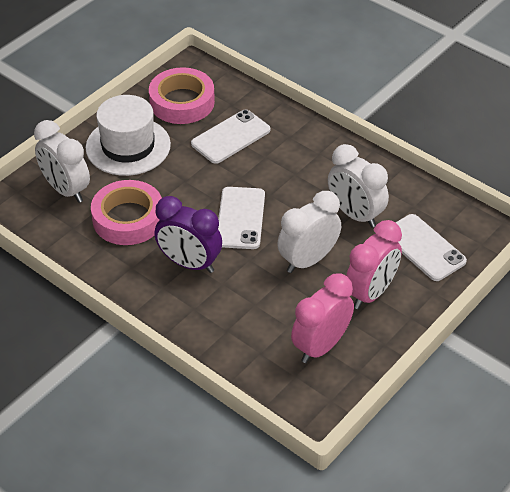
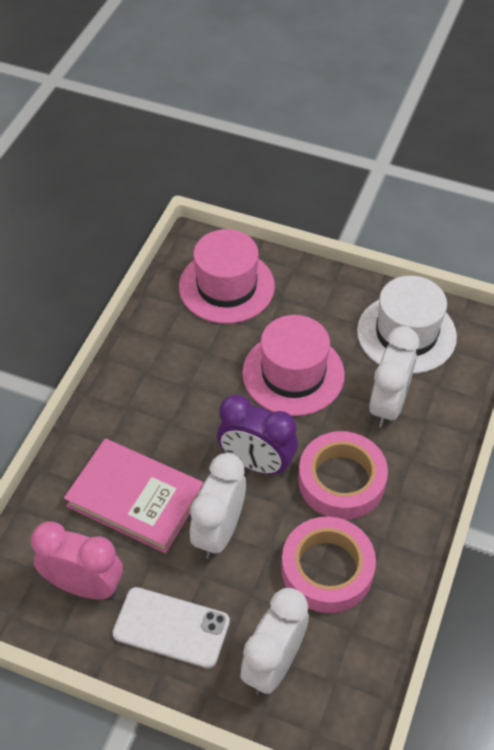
pink book: none = 0 -> [64,439,203,554] = 1
pink clock: [291,273,354,363] [346,220,402,309] = 2 -> [31,521,123,600] = 1
pink hat: none = 0 -> [179,229,275,324] [242,315,345,416] = 2
white phone: [191,110,270,164] [218,187,265,249] [395,214,467,281] = 3 -> [112,587,230,668] = 1

